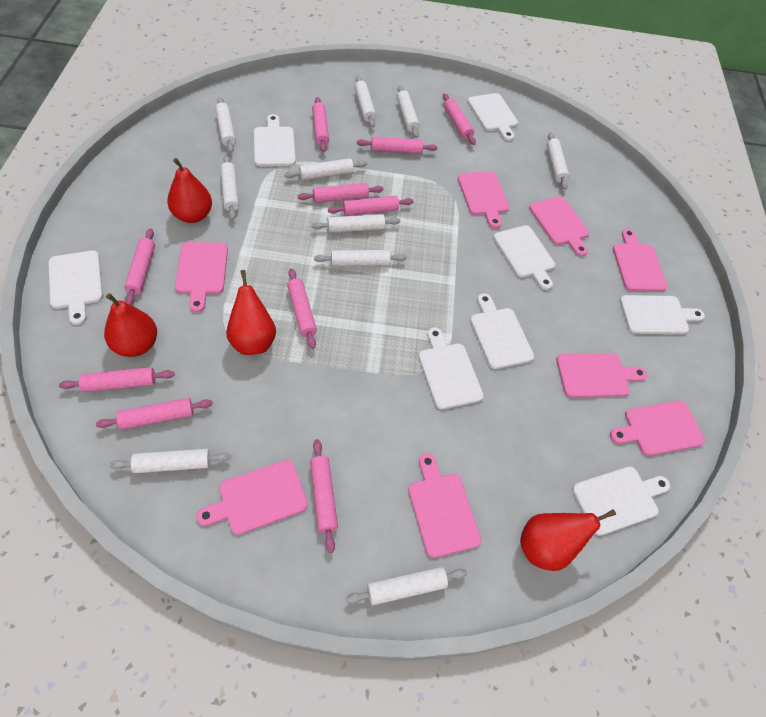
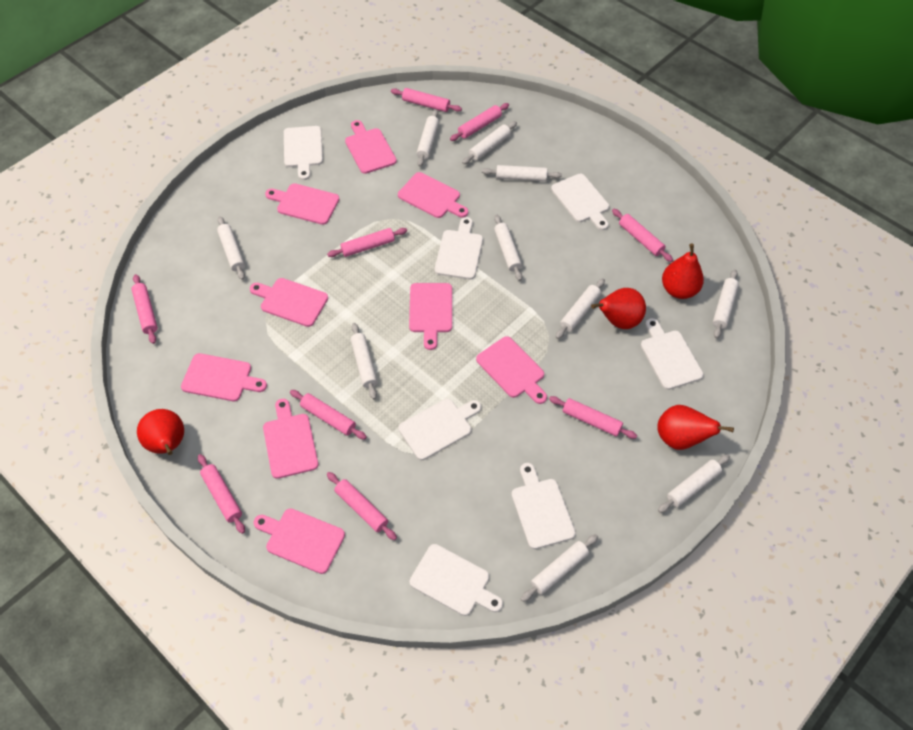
pink cutting board: [175,242,228,312] [196,460,308,535] [408,453,481,558] [458,171,509,229] [529,196,589,257] [556,353,647,398] [610,400,705,456] [613,229,667,291] = 8 -> [181,353,267,401] [250,278,328,327] [254,508,345,574] [263,399,318,479] [265,183,339,225] [345,120,397,174] [398,172,468,218] [409,283,452,350] [476,336,547,404] = 9
pink rolling pin: [59,367,175,392] [96,398,213,430] [124,228,155,305] [287,269,317,349] [298,183,383,203] [310,439,338,553] [312,97,329,152] [328,195,413,216] [357,136,437,154] [443,93,476,145] = 10 -> [131,274,158,344] [198,454,245,534] [290,390,367,440] [327,228,407,257] [327,472,397,540] [391,88,462,112] [450,103,509,141] [549,396,637,439] [612,209,673,262] = 9
white cutting board: [48,250,103,325] [254,114,296,166] [419,327,484,410] [468,93,518,141] [470,293,534,369] [493,225,555,290] [572,466,670,536] [620,295,705,334] = 8 -> [284,126,323,180] [398,399,481,460] [410,544,503,616] [435,217,483,279] [511,463,576,549] [551,174,609,230] [641,318,704,390] = 7

